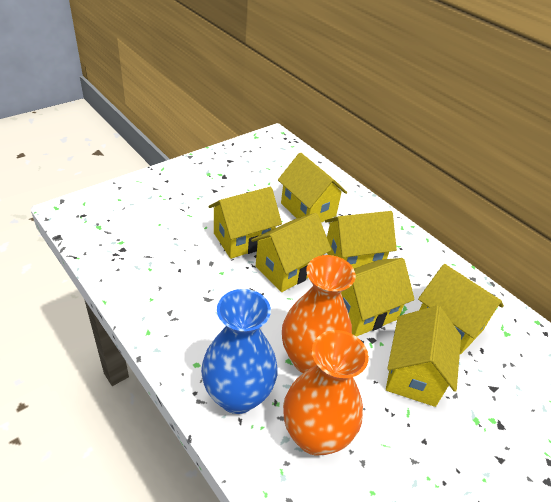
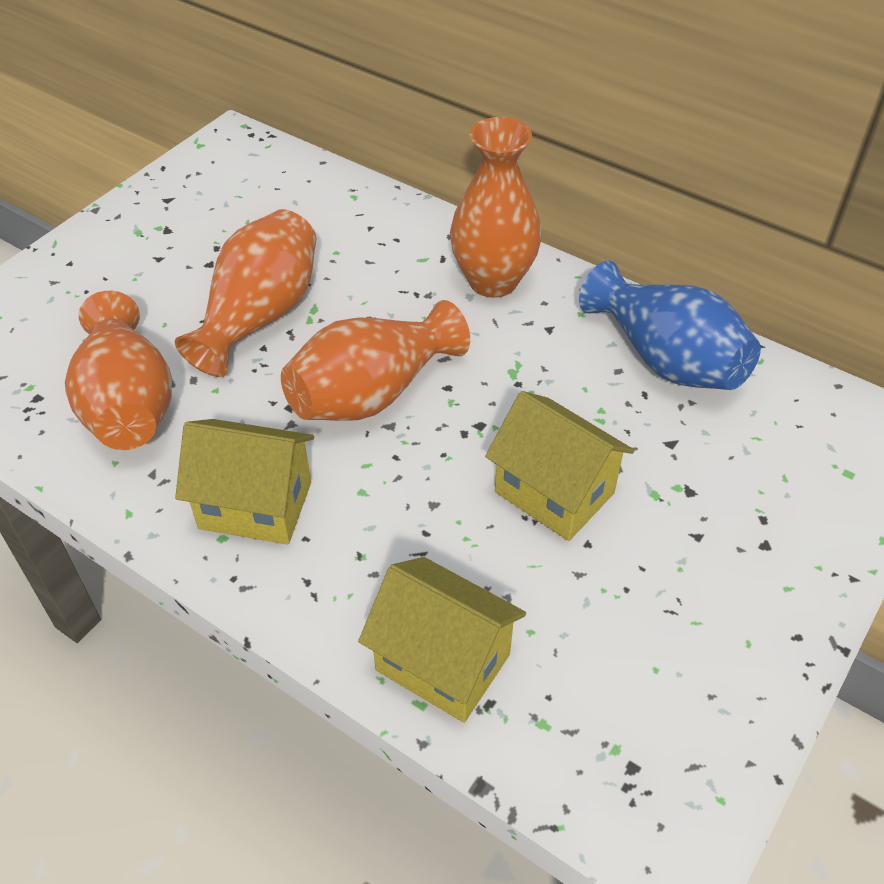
orange vase: [282,255,356,373] [283,330,369,455] = 2 -> [65,291,172,450] [175,209,316,377] [281,300,470,421] [450,117,542,298] = 4
yellow house: [209,187,282,259] [251,213,331,292] [278,152,347,223] [325,211,397,269] [341,258,415,337] [386,305,461,407] [418,264,504,354] = 7 -> [175,419,314,545] [358,557,526,723] [485,391,635,541] = 3

